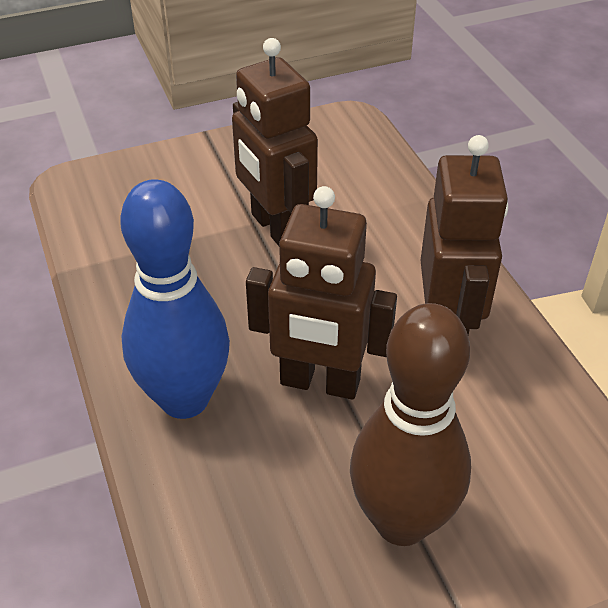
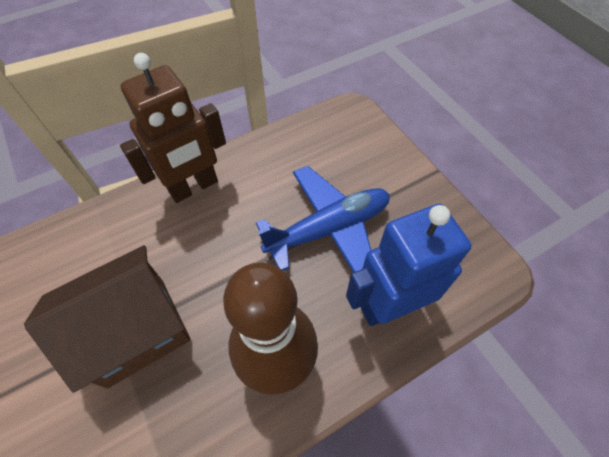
blue bowling pin: [120,179,230,419] = 1 -> none = 0
blue plane: none = 0 -> [256,166,390,273] = 1
blue robot: none = 0 -> [346,204,471,326] = 1
brown house: none = 0 -> [24,245,191,393] = 1
brown robot: [232,38,318,246] [246,186,397,400] [420,135,508,335] = 3 -> [120,53,226,203] = 1

